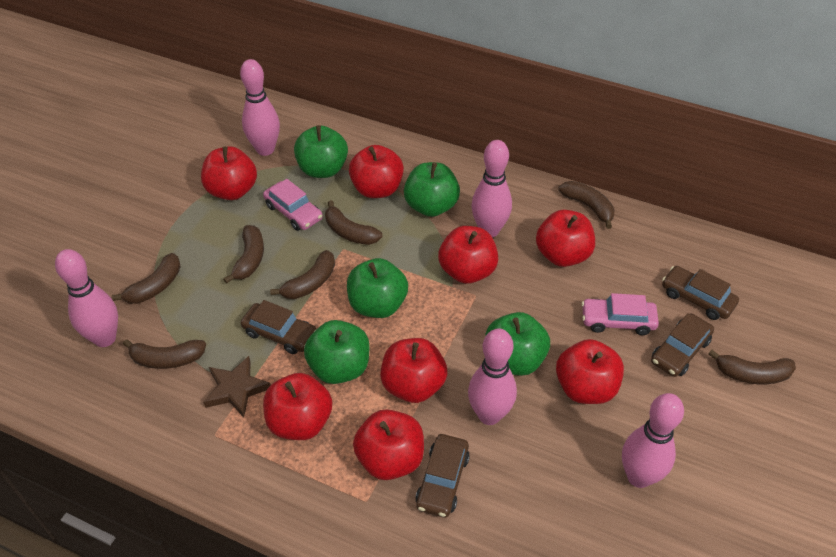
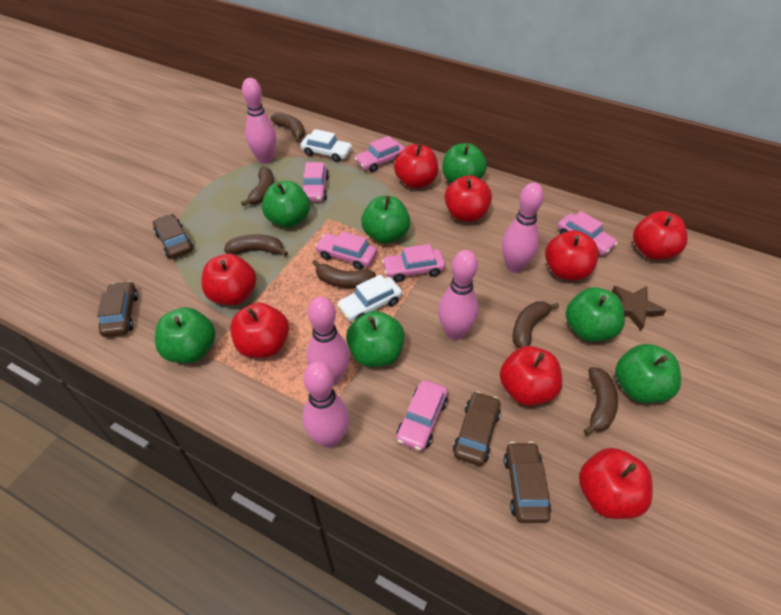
brown banana: [112,253,181,304] [123,339,206,369] [223,225,264,284] [270,250,335,299] [325,200,382,245] [559,181,614,229] [708,350,796,384] = 7 -> [224,234,288,256] [241,167,274,206] [270,112,305,142] [312,260,376,288] [513,301,559,348] [584,367,618,436] = 6
green apple: [294,125,348,178] [304,320,370,384] [347,258,408,318] [404,162,460,217] [485,312,550,376] = 5 -> [155,307,216,363] [262,181,310,228] [346,311,405,367] [361,196,410,244] [442,143,487,183] [566,287,625,342] [615,344,681,403] = 7
pink car: [263,179,323,231] [582,293,659,335] = 2 -> [303,162,329,202] [315,231,377,270] [355,136,405,172] [382,244,445,282] [396,380,448,451] [557,211,618,255] = 6
white car: none = 0 -> [300,129,352,162] [337,274,402,321] = 2

